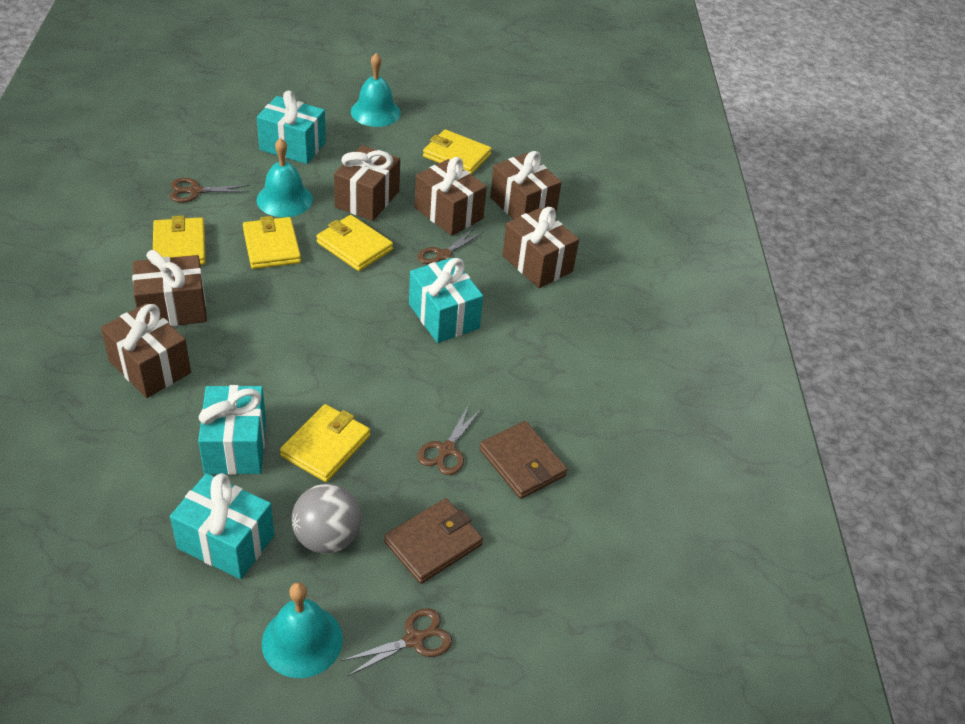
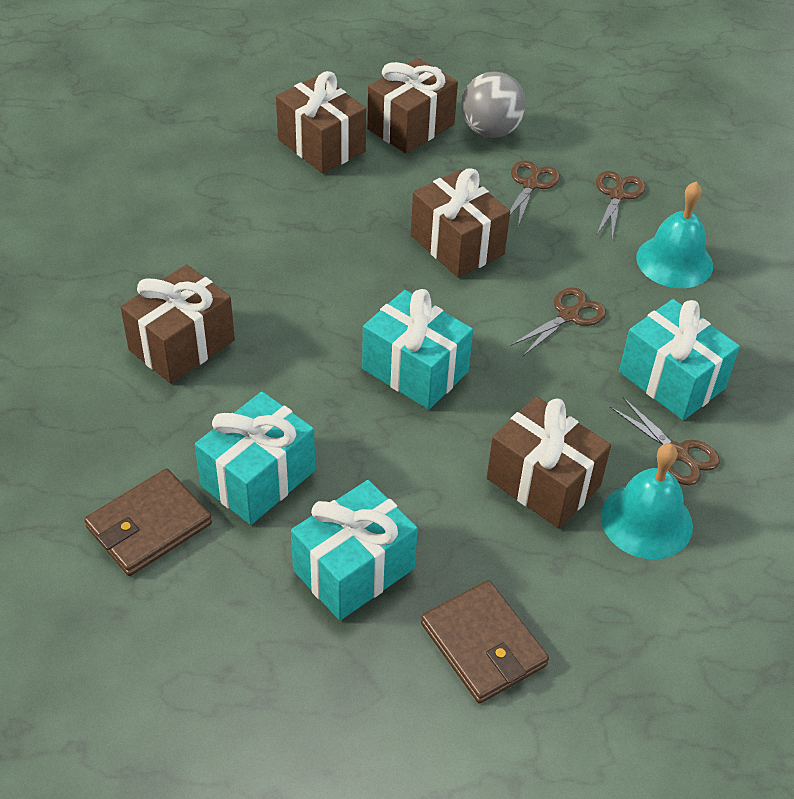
brown gift: [101,303,191,398] [132,250,207,326] [334,145,400,221] [415,157,487,236] [490,151,562,219] [502,207,579,288] = 6 -> [121,265,235,384] [276,71,366,174] [367,58,458,154] [411,168,510,278] [487,397,611,528] = 5
turquoise bell: [257,138,313,217] [262,582,343,678] [351,53,401,127] = 3 -> [601,443,693,559] [636,182,713,288] = 2
yellow wallet: [153,215,206,265] [243,216,301,269] [280,404,370,482] [316,215,393,271] [423,129,492,175] = 5 -> none = 0

